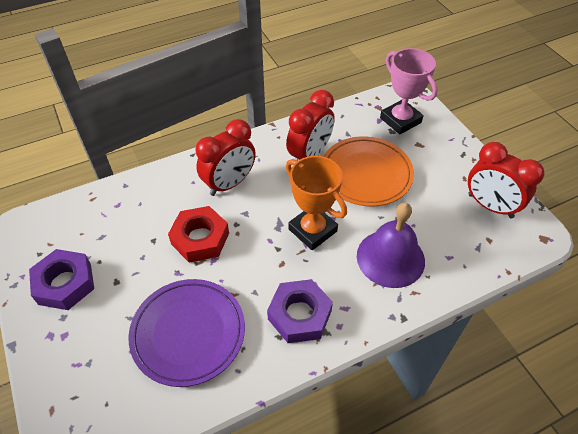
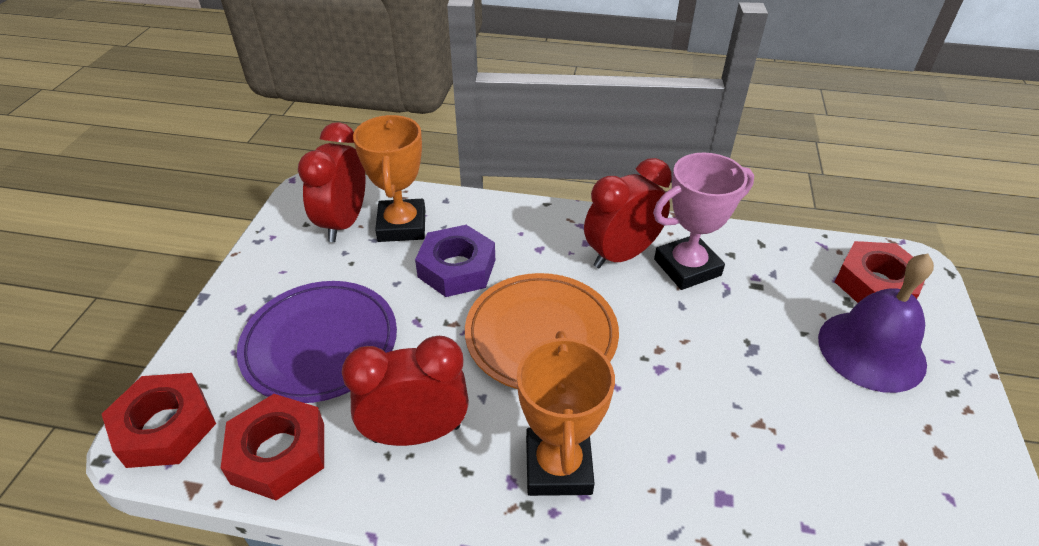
orange trophy: [286,156,347,250] = 1 -> [353,115,425,242] [517,331,615,496] = 2
purple nut: [29,249,94,310] [267,279,333,343] = 2 -> [415,225,495,297] = 1
red nut: [168,206,229,263] = 1 -> [102,373,216,468] [221,394,324,501] [835,241,925,303] = 3

